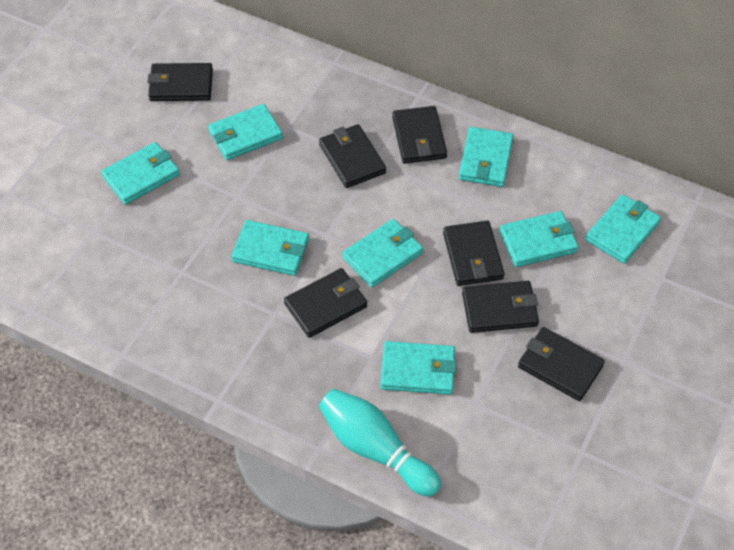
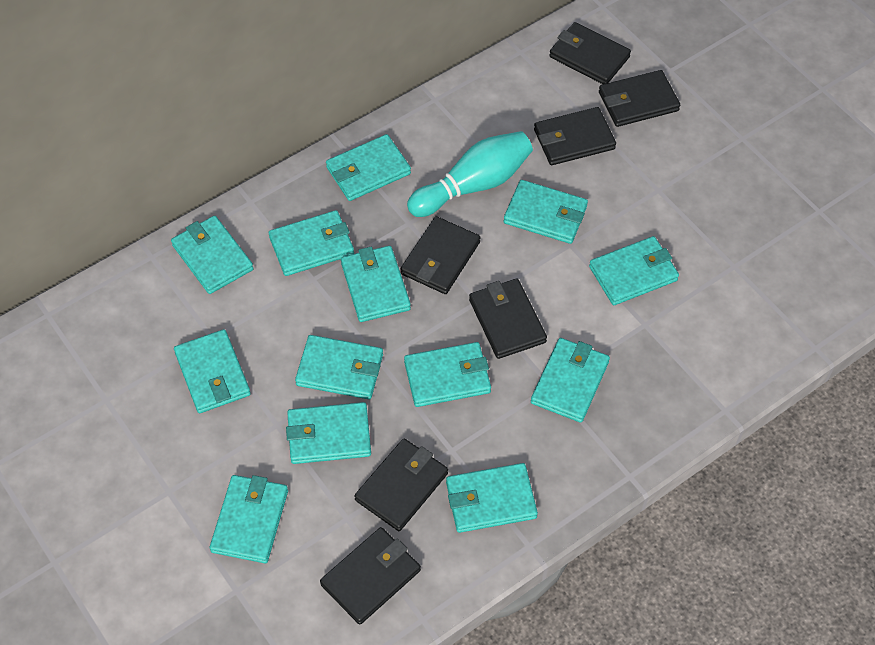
turquoise wallet: [101,142,180,205] [208,104,283,160] [232,220,309,276] [343,219,423,287] [381,341,457,395] [459,127,514,187] [500,211,579,267] [586,194,661,264] = 8 -> [171,216,254,294] [174,329,251,413] [210,475,288,563] [269,210,354,276] [286,402,371,464] [295,335,383,399] [326,134,411,201] [341,246,411,322] [404,342,491,407] [446,463,538,533] [504,180,588,244] [531,338,610,423] [589,236,679,305] = 13

